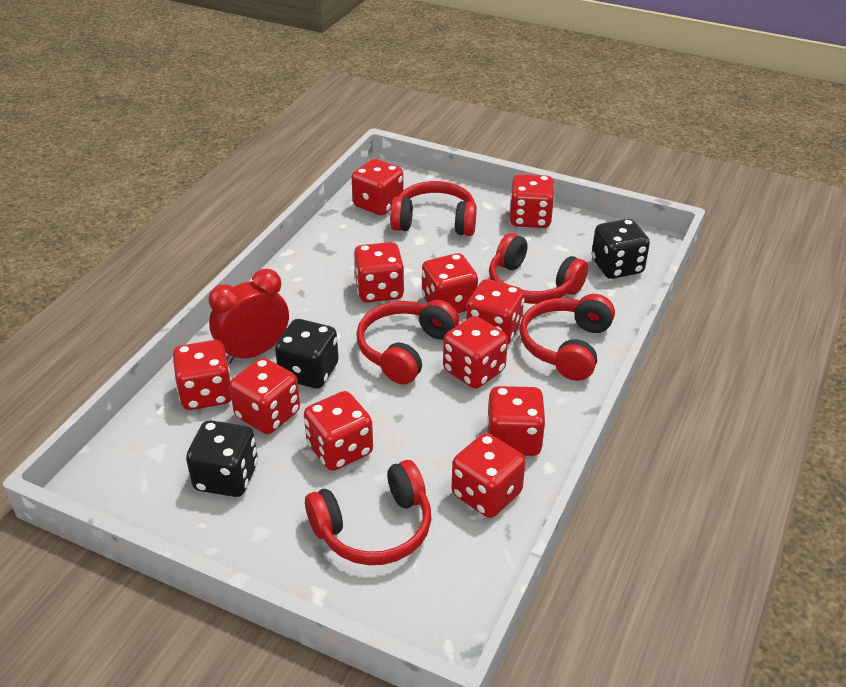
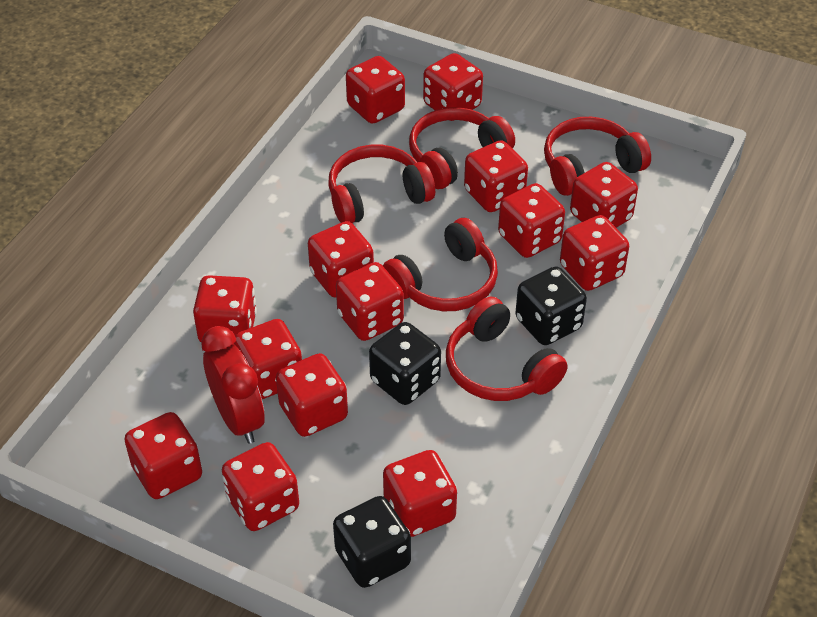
red dice: [172,340,231,410] [229,358,300,434] [304,391,373,471] [351,159,404,216] [353,242,404,302] [422,253,478,313] [443,316,508,389] [452,433,526,518] [466,279,525,344] [487,386,546,456] [510,174,555,228] = 11 -> [124,412,202,499] [193,275,257,342] [222,442,299,531] [234,319,302,399] [276,353,348,437] [308,221,374,298] [336,262,404,341] [346,56,405,124] [383,450,457,537] [423,53,483,121] [464,140,528,212] [498,183,565,258] [560,215,629,291] [570,162,638,228] = 14

